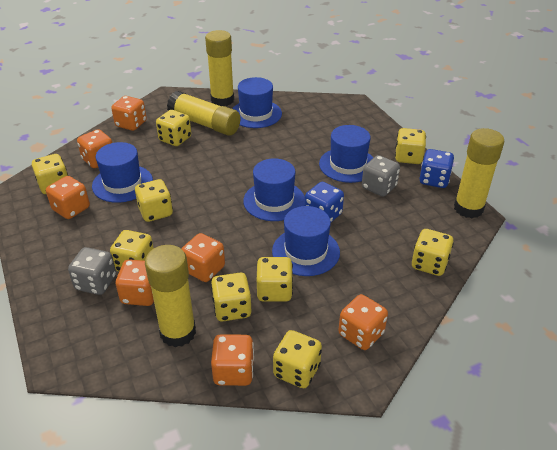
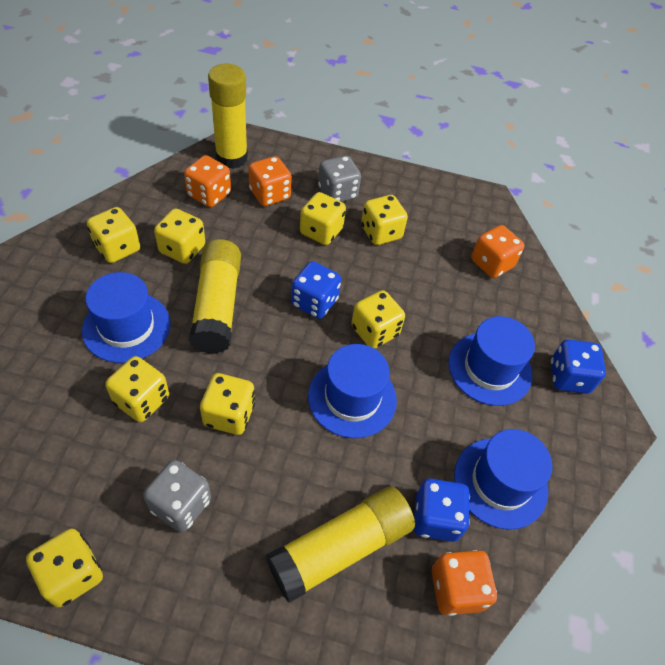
blue dice: [305,182,344,222] [419,149,454,188] = 2 -> [291,261,341,319] [414,479,470,542] [551,339,606,394] = 3
blue hat: [92,142,153,203] [232,77,282,128] [243,158,305,221] [272,206,340,276] [319,125,373,183] = 5 -> [82,272,171,363] [308,344,397,438] [449,316,535,406] [454,429,552,530] = 4
orange dice: [46,176,90,219] [77,129,112,168] [111,96,147,131] [116,259,154,306] [182,233,225,282] [211,334,254,386] [338,294,388,350] = 7 -> [184,155,231,207] [248,156,292,206] [431,550,497,616] [471,225,525,278] = 4
yellow dice: [32,154,68,194] [110,230,154,271] [135,179,173,222] [156,110,191,146] [211,273,251,322] [256,257,293,302] [273,330,322,388] [395,128,426,164] [412,229,454,276] = 9 -> [26,529,103,608] [87,207,140,263] [105,356,169,422] [154,209,205,264] [200,373,255,435] [300,192,346,245] [351,290,405,349] [361,195,408,245] = 8
yellow glue stick: [145,245,196,347] [167,91,240,136] [205,30,234,106] [454,128,505,218] = 4 -> [189,239,241,354] [208,64,248,169] [266,486,415,603] = 3

